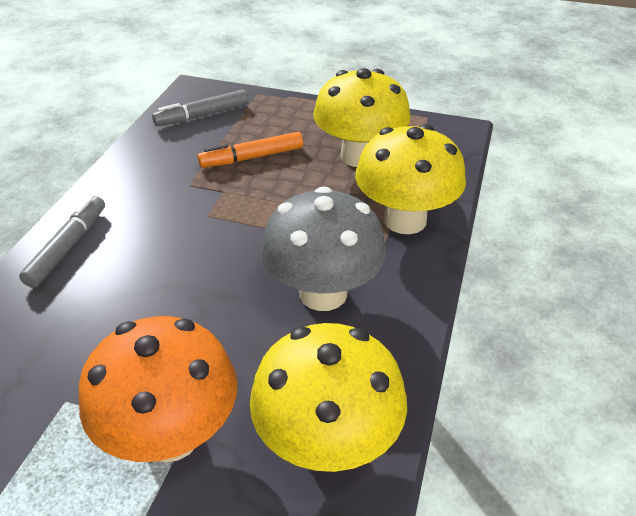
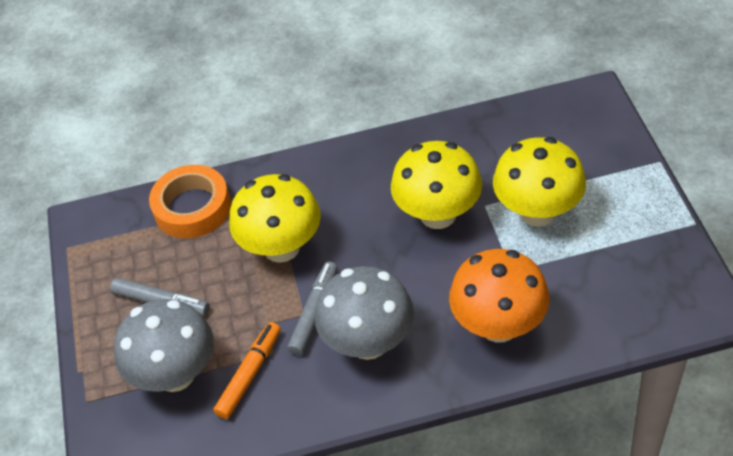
grey mushroom: [261,186,386,311] = 1 -> [114,299,214,392] [315,266,414,360] = 2
orange tape: none = 0 -> [149,165,231,239] = 1

